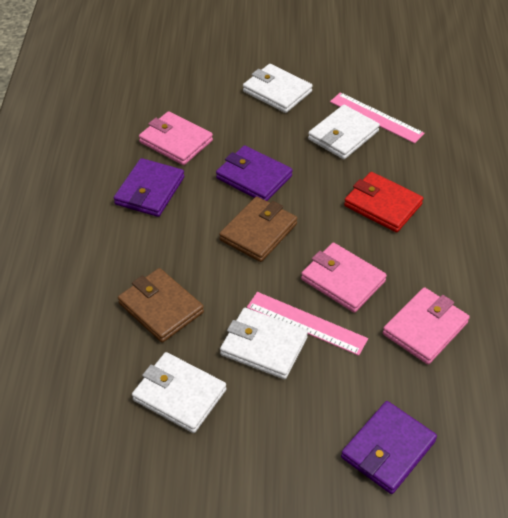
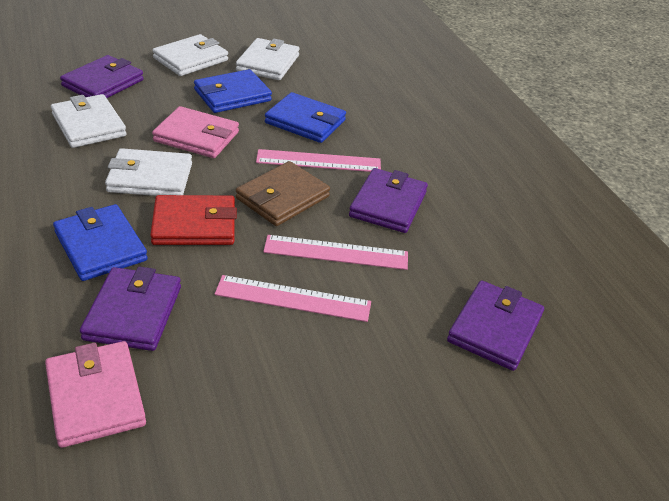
blue wallet: none = 0 -> [53,204,148,281] [194,69,272,113] [265,92,346,143] = 3
brown wallet: [118,268,204,343] [219,196,297,262] = 2 -> [236,161,330,226] = 1
pink ruler: [247,292,368,356] [330,92,425,143] = 2 -> [215,275,371,322] [256,149,381,172] [263,235,408,270] = 3
pink wallet: [139,111,213,165] [301,243,387,313] [383,287,470,365] = 3 -> [45,341,146,448] [152,106,239,158] = 2
purple wallet: [114,158,184,217] [216,145,293,201] [341,401,437,494] = 3 -> [60,55,144,98] [80,266,181,351] [349,168,428,233] [447,280,544,371] = 4

